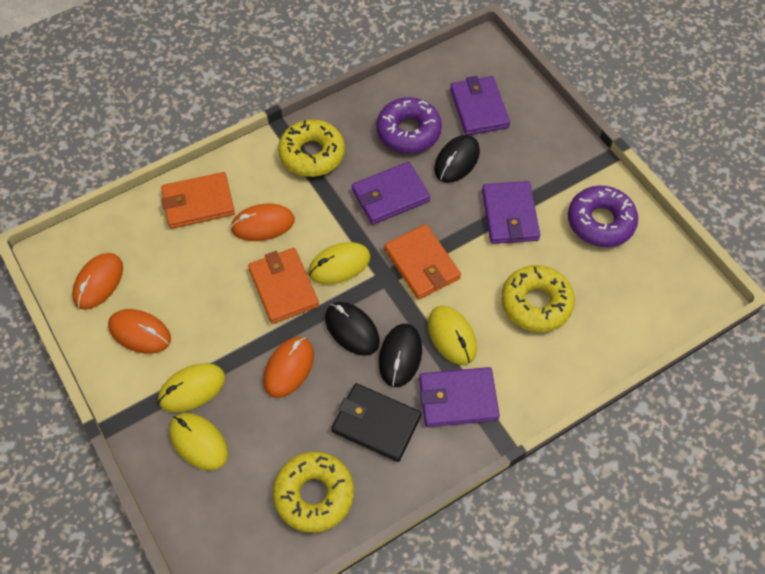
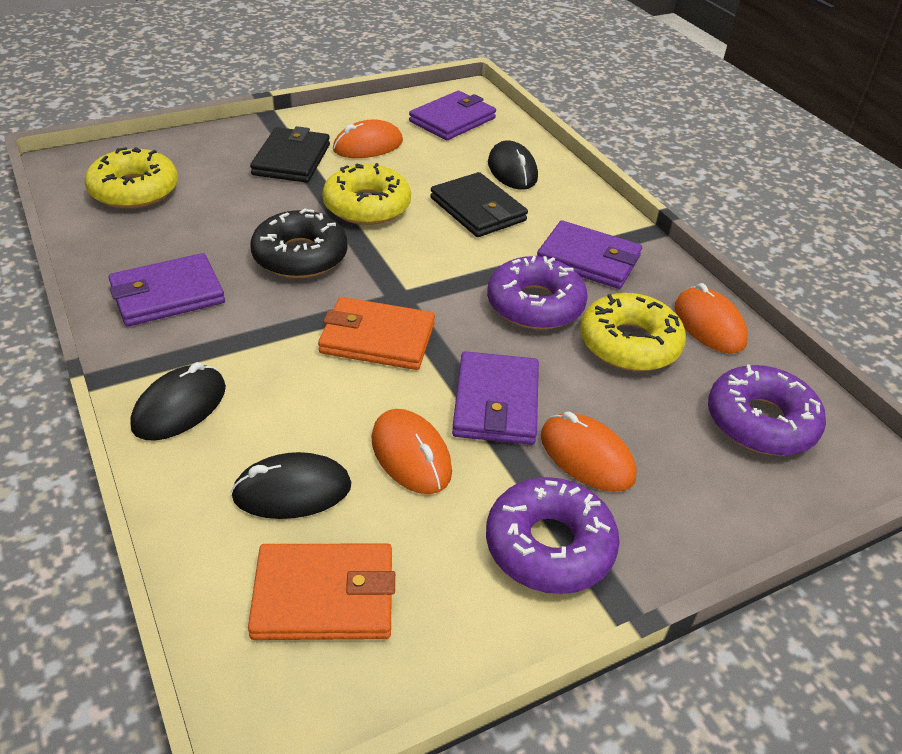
black donut: none = 0 -> [250,208,348,278] = 1
black wallet: [331,383,421,462] = 1 -> [250,126,330,183] [430,172,528,237] = 2
orange wallet: [161,172,235,229] [248,248,319,324] [384,224,461,300] = 3 -> [248,544,395,640] [318,297,435,370] = 2
purple donut: [376,97,442,153] [568,186,638,247] = 2 -> [486,477,620,594] [487,256,588,330] [708,365,826,456] = 3
yellow mouse: [158,363,225,413] [169,413,228,471] [308,242,371,285] [428,306,477,365] = 4 -> none = 0

